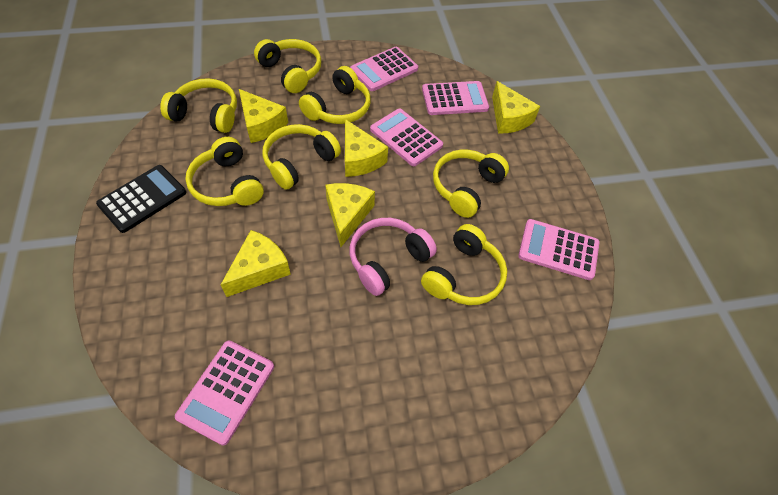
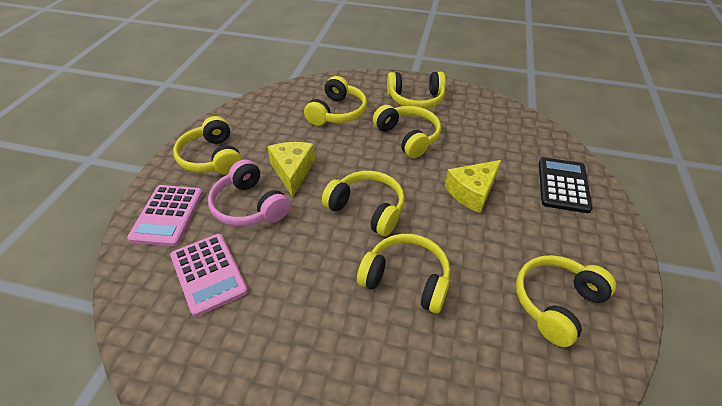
pink calculator: [175,340,274,445] [350,47,418,91] [370,109,443,166] [422,81,489,115] [518,219,600,280] = 5 -> [127,185,203,247] [170,234,248,317] = 2
yellow cheese: [221,230,291,297] [239,89,288,143] [325,183,375,247] [345,119,388,177] [492,81,540,134] = 5 -> [267,142,315,197] [445,160,501,213] = 2

